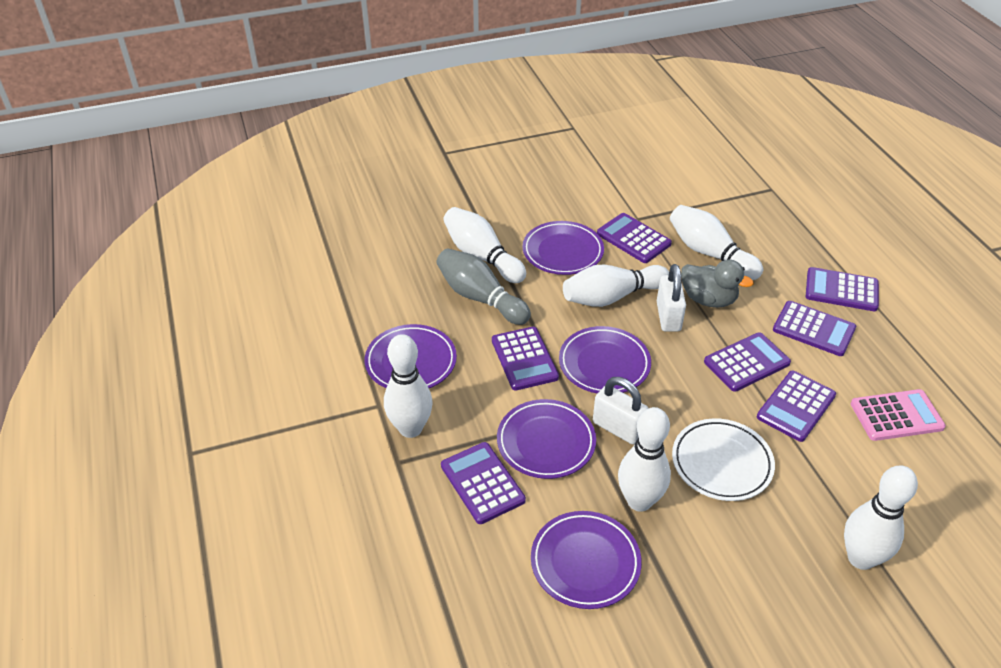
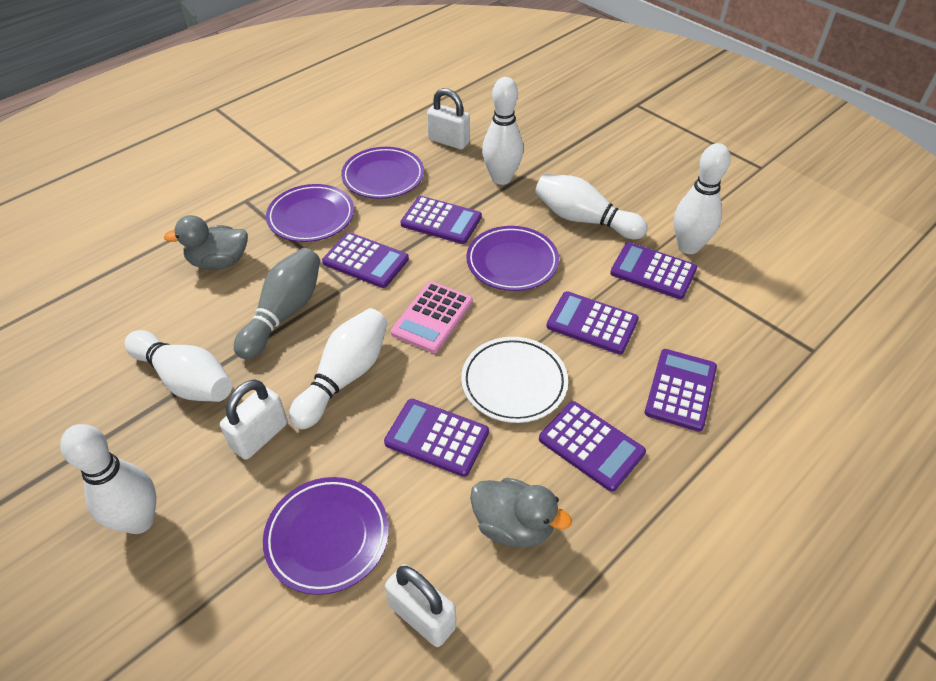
grey duck: [681,260,754,308] = 1 -> [164,215,248,270] [470,478,572,548] = 2
purple plate: [365,324,457,388] [497,399,596,479] [522,221,604,275] [531,511,642,609] [559,326,651,394] = 5 -> [263,477,389,595] [266,184,354,242] [341,147,424,199] [466,226,559,291] = 4
white padlock: [593,377,648,444] [657,264,686,332] = 2 -> [220,380,288,460] [385,564,456,647] [427,88,470,150] = 3

